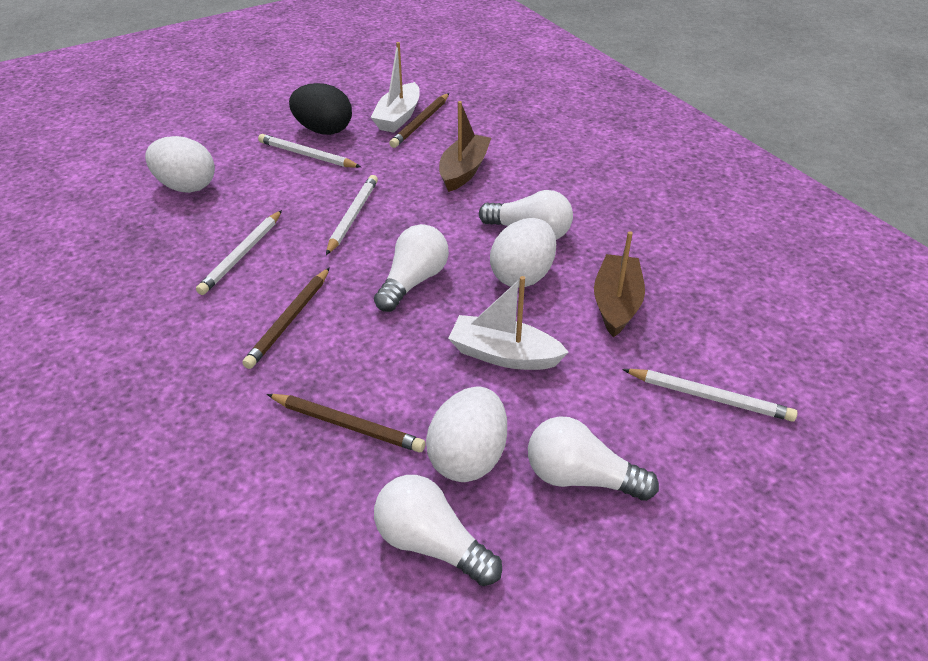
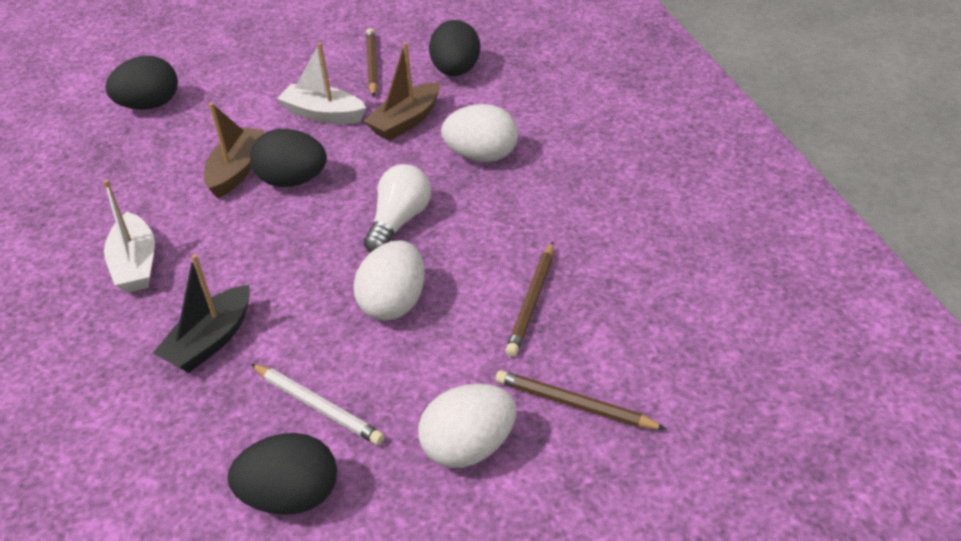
black boat: none = 0 -> [153,254,250,373] = 1
black egg: [289,83,352,135] = 1 -> [105,56,178,110] [227,433,337,515] [250,129,327,187] [429,20,480,76] = 4
white light bulb: [374,224,449,312] [374,475,502,586] [479,190,573,240] [528,416,659,501] = 4 -> [364,164,431,253] = 1
white pencil: [196,210,282,295] [258,134,361,168] [326,175,378,255] [622,369,798,422] = 4 -> [251,364,385,445] = 1

